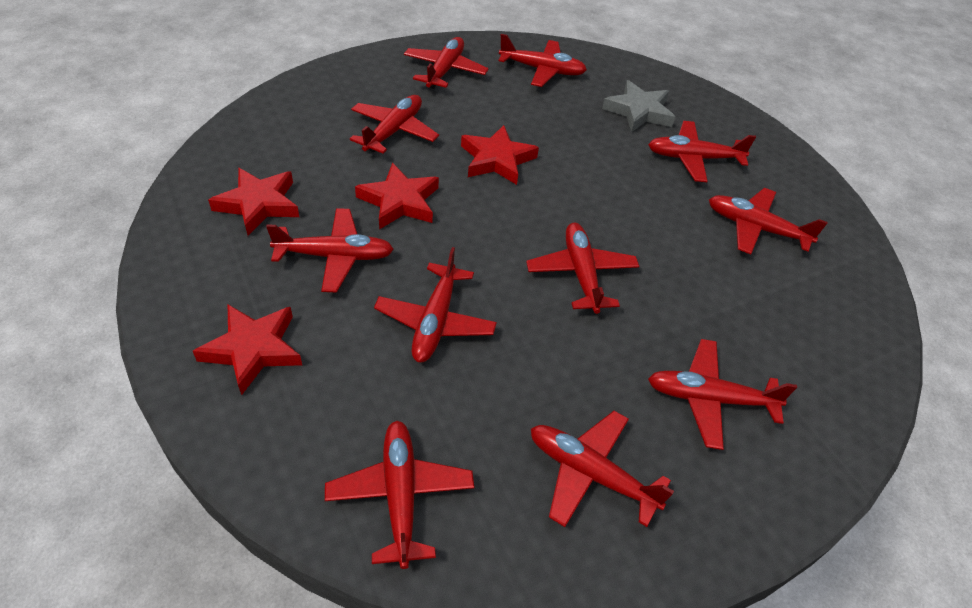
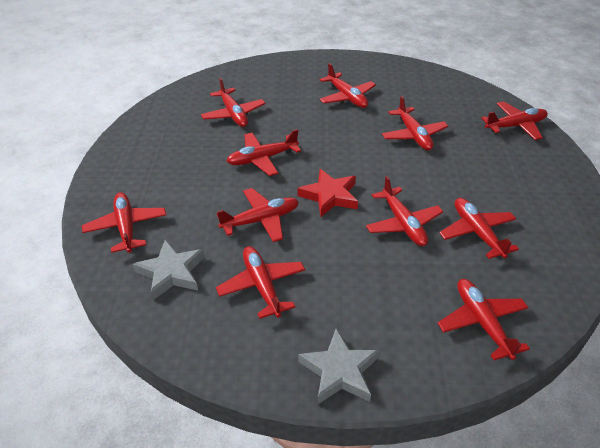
grey star: [602,80,675,132] = 1 -> [132,239,205,300] [298,328,380,405] = 2
red star: [193,305,302,395] [208,168,299,236] [355,163,439,229] [461,125,539,185] = 4 -> [298,169,358,217] = 1

